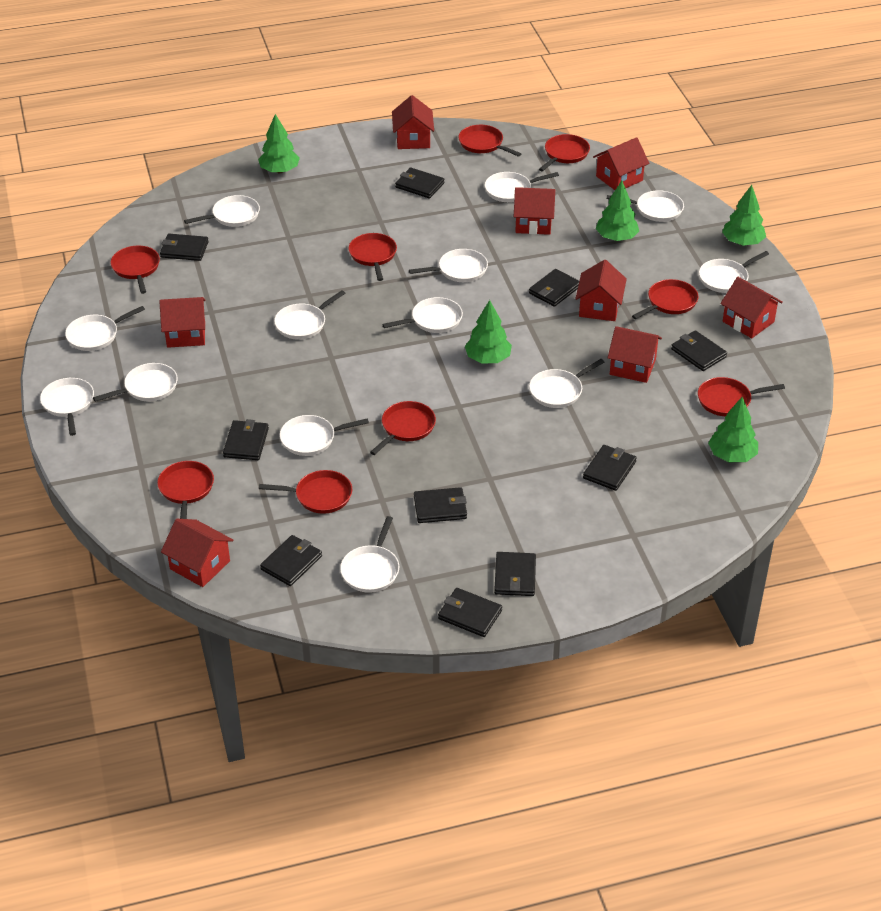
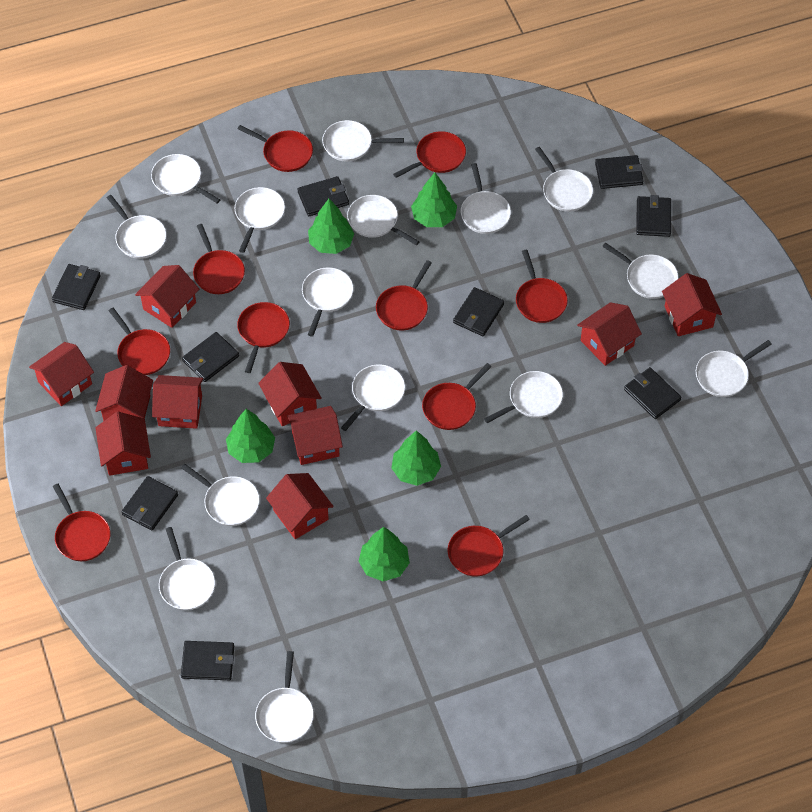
black wallet: [160,234,209,261] [223,419,269,460] [260,535,322,586] [395,167,445,198] [414,487,467,523] [438,588,502,637] [494,552,536,596] [529,269,579,307] [583,445,637,491] [671,330,727,371] = 10 -> [52,264,101,310] [121,476,178,531] [181,641,234,680] [182,332,239,382] [297,176,349,216] [453,287,504,336] [595,155,644,189] [624,367,681,419] [636,195,671,237] = 9
red house: [159,297,205,348] [161,519,233,587] [392,95,434,149] [514,187,555,235] [575,260,627,321] [593,137,649,190] [608,326,662,383] [720,277,783,338] = 8 -> [29,342,94,406] [95,365,153,421] [95,412,151,476] [135,265,199,328] [152,375,203,429] [258,362,322,426] [266,473,334,539] [287,406,343,465] [577,302,642,366] [662,273,722,336] = 10
red pan: [110,246,160,294] [157,461,214,519] [259,470,352,514] [348,233,397,281] [370,401,436,455] [458,125,521,157] [539,134,590,171] [632,279,699,319] [698,377,785,416] = 9 -> [53,484,110,561] [109,308,170,375] [193,224,245,294] [237,302,290,373] [238,125,313,172] [376,260,432,331] [393,131,466,178] [422,363,492,430] [448,515,530,577] [516,250,568,323] = 10
white pan: [40,378,94,436] [65,306,145,351] [93,363,178,402] [184,195,260,227] [274,290,345,340] [280,415,369,456] [340,516,399,593] [382,297,463,333] [409,249,488,282] [485,172,559,202] [529,359,604,408] [607,190,684,222] [699,251,769,293] = 13 -> [107,195,167,259] [151,154,220,203] [159,527,215,610] [181,464,260,526] [235,187,285,253] [255,651,314,743] [302,268,354,337] [322,120,404,161] [341,364,405,431] [347,195,420,245] [461,163,511,234] [484,371,563,423] [535,147,593,212] [602,242,679,299] [696,340,772,397] = 15

